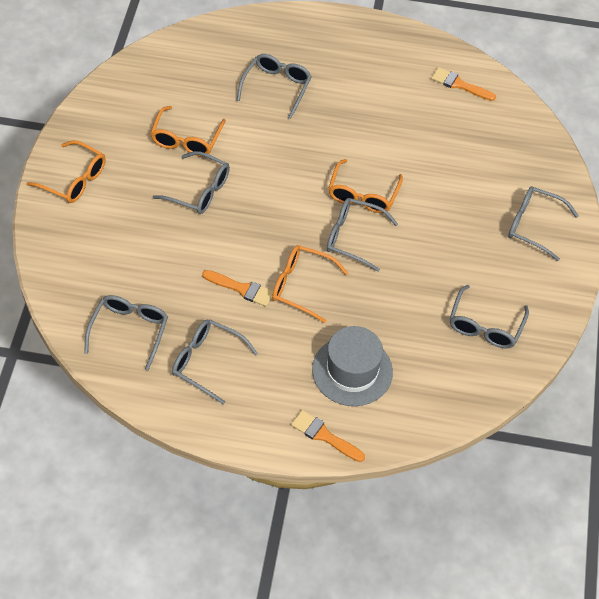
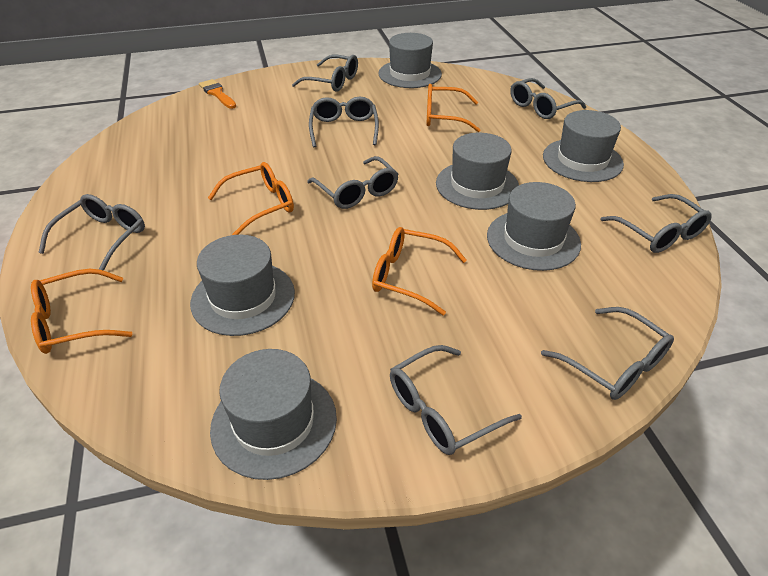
grey glasses: [84,295,168,371] [153,151,230,214] [172,319,258,404] [236,54,312,119] [327,198,398,272] [450,285,529,348] [508,187,578,261] = 7 -> [38,194,145,271] [292,55,358,92] [307,156,398,209] [309,96,379,147] [390,345,522,455] [510,78,586,119] [541,307,674,400] [600,194,712,253] = 8
grey hat: [312,326,393,406] = 1 -> [190,235,295,336] [210,349,337,480] [378,33,442,88] [436,133,519,210] [487,182,581,271] [543,110,624,182] = 6
orange brush: [202,270,273,307] [291,410,365,462] [431,67,496,101] = 3 -> [199,79,236,109] = 1

